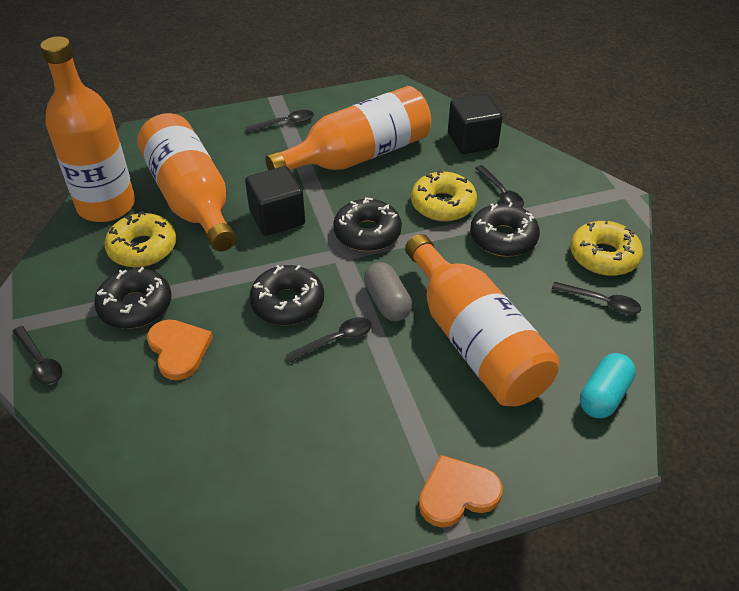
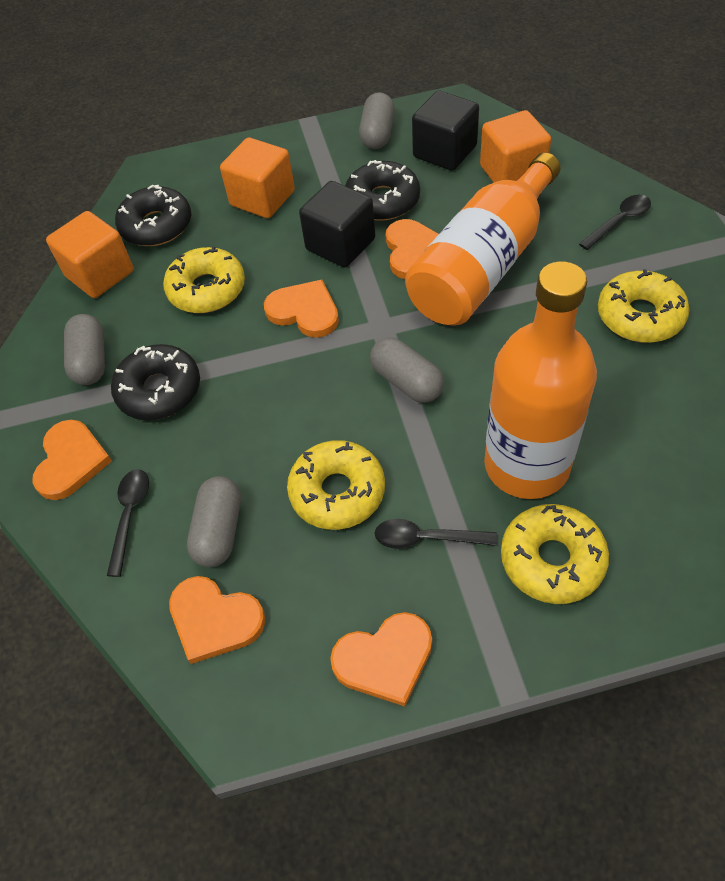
black donut: [94,267,171,329] [249,265,324,325] [333,197,402,252] [470,203,540,257] = 4 -> [111,344,200,420] [115,185,192,246] [345,160,420,221] = 3
black spoon: [12,326,62,385] [246,110,314,133] [286,317,372,363] [476,165,524,208] [552,282,641,315] = 5 -> [107,469,149,577] [375,519,497,549] [579,195,651,250] = 3
grey capsule: [364,262,412,321] = 1 -> [64,314,105,385] [187,476,241,567] [359,92,395,149] [370,337,444,403] = 4
orange bottle: [40,36,135,222] [137,113,236,251] [265,86,431,170] [405,234,560,406] = 4 -> [405,153,561,326] [484,261,597,499] = 2
orange cube: none = 0 -> [46,211,134,298] [220,138,295,218] [480,110,551,183] = 3
orange heart: [147,319,213,380] [419,455,503,528] = 2 -> [32,420,112,500] [169,576,265,664] [264,280,339,338] [330,612,432,706] [386,219,439,279] = 5
turquoise capsule: [580,353,636,418] = 1 -> none = 0
yellow donut: [104,211,176,267] [411,170,477,222] [570,219,643,276] = 3 -> [163,246,245,313] [287,440,385,530] [501,504,609,604] [598,269,689,343] = 4

